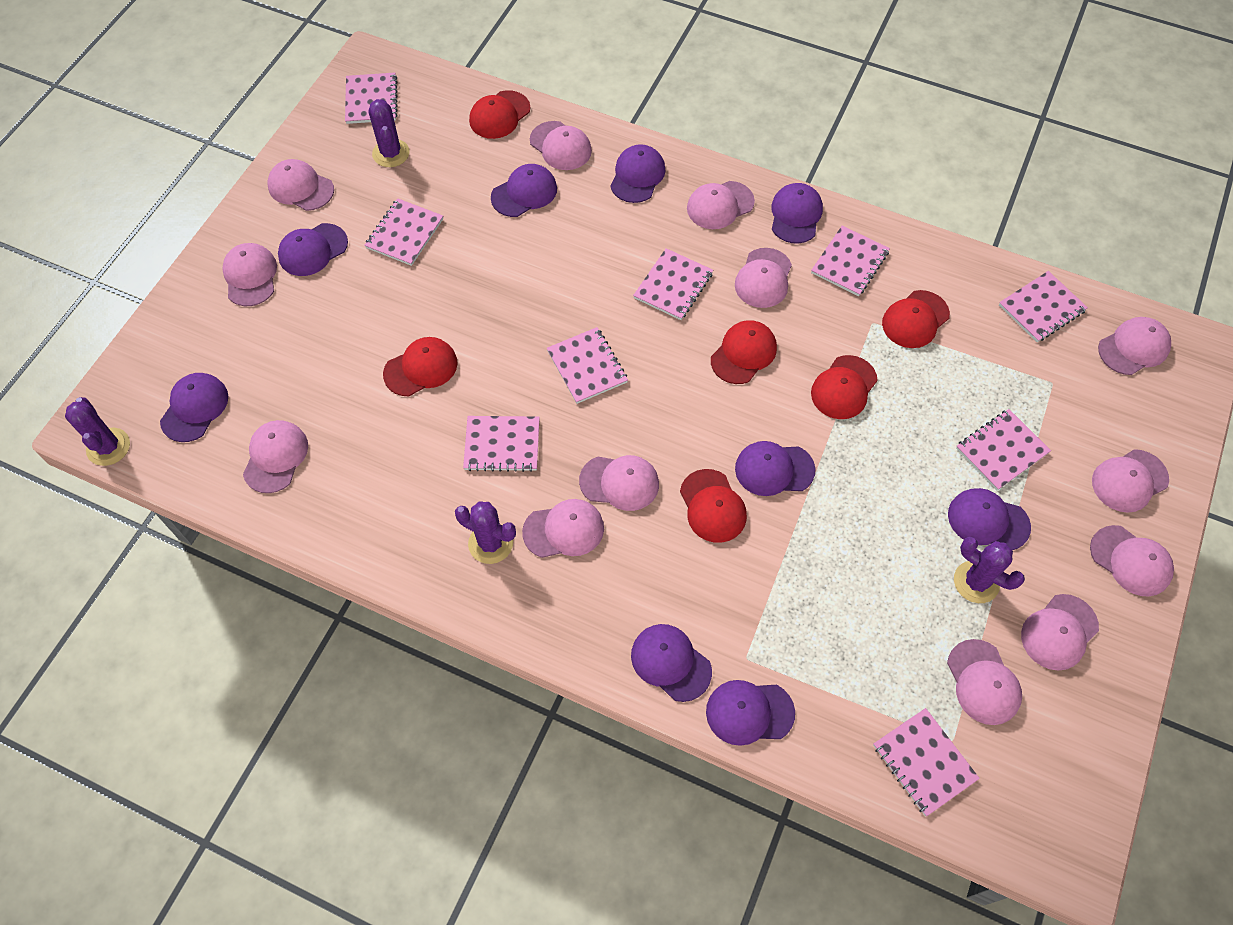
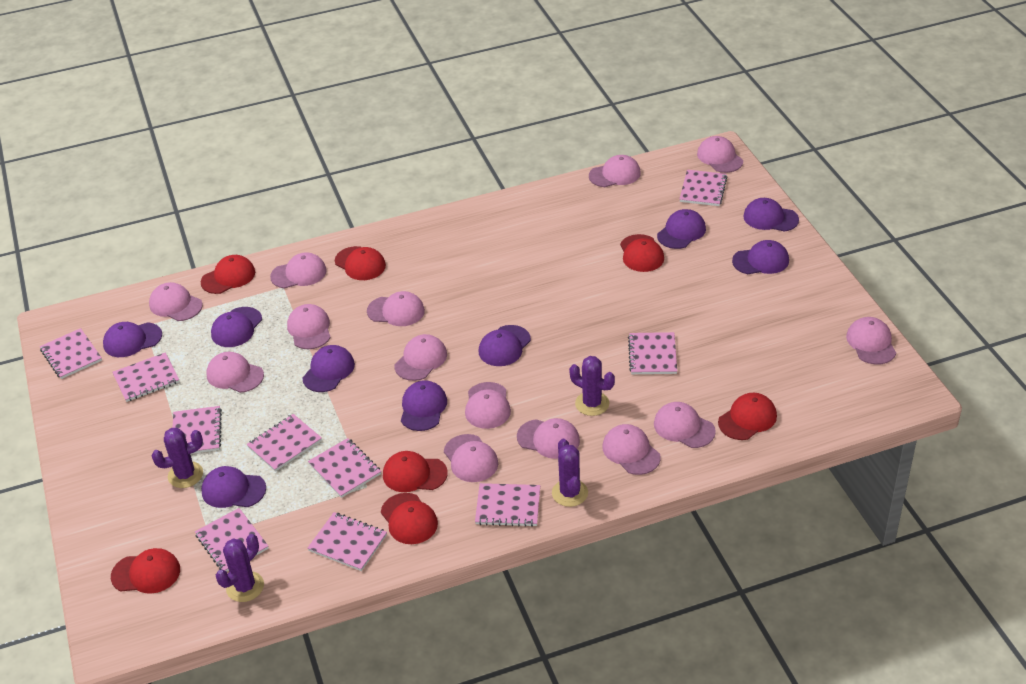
pink cap: [222,243,277,306] [243,420,308,493] [268,159,334,211] [522,499,604,558] [530,121,592,170] [579,455,659,511] [687,181,755,229] [735,248,792,308] [947,639,1022,725] [1021,594,1099,671] [1090,525,1174,597] [1092,449,1169,513] [1098,317,1171,375] = 13 -> [149,282,203,321] [206,352,264,393] [270,252,327,289] [287,304,331,349] [367,291,425,326] [394,334,447,381] [444,434,498,482] [465,382,511,429] [517,418,580,459] [589,155,641,187] [603,424,661,475] [654,402,716,448] [697,136,743,173] [846,317,896,365] = 14
pink notebook: [345,73,398,124] [364,198,443,266] [463,416,540,472] [547,327,628,404] [633,248,713,320] [811,226,890,296] [873,708,980,816] [956,409,1051,490] [999,271,1088,342] = 9 -> [40,328,102,379] [112,353,179,402] [173,406,222,454] [195,508,269,572] [247,414,322,472] [307,512,387,571] [308,438,381,498] [475,483,540,527] [628,332,677,374] [679,170,727,206] = 10
red cap: [383,337,458,396] [469,90,530,139] [680,469,747,543] [711,320,777,384] [811,355,878,419] [882,290,950,348] = 6 -> [111,548,180,594] [201,255,255,294] [335,246,386,280] [381,493,438,544] [383,451,448,492] [620,234,664,272] [718,393,777,440] = 7

